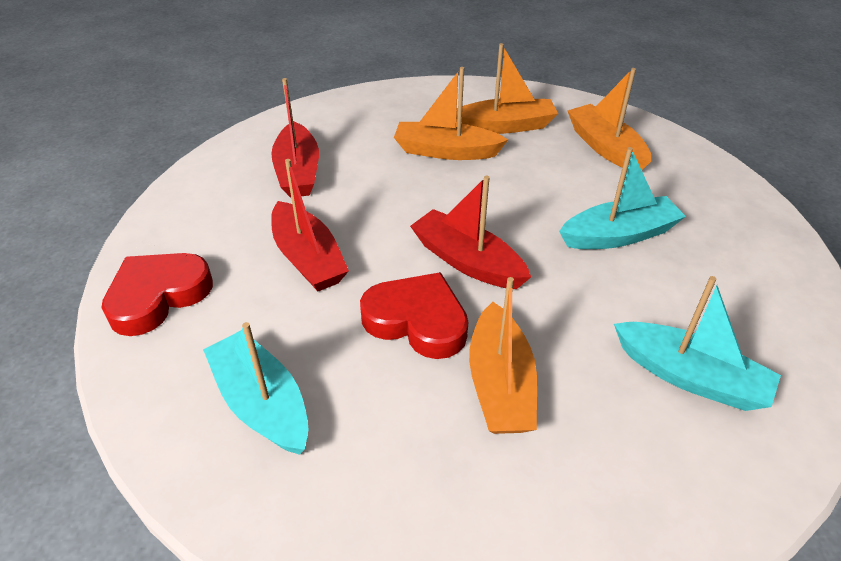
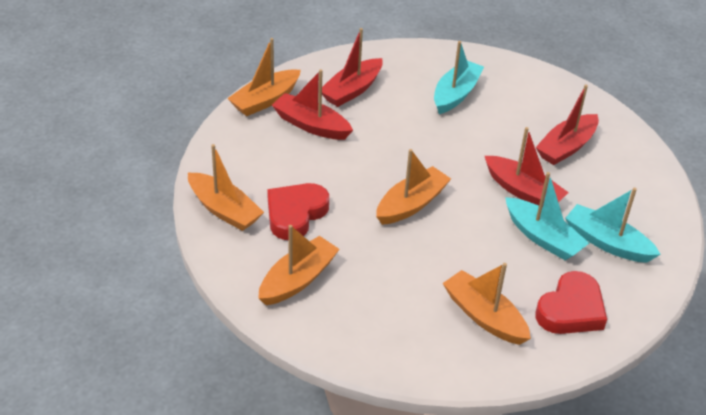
orange boat: [394,67,508,160] [456,43,558,134] [469,277,537,434] [567,68,651,170] = 4 -> [188,144,264,231] [227,38,301,116] [258,225,340,305] [376,149,451,225] [443,263,531,345] = 5
red boat: [271,78,319,197] [271,159,349,291] [410,176,531,289] = 3 -> [272,69,353,140] [322,28,383,107] [485,127,569,205] [535,84,599,165] = 4

